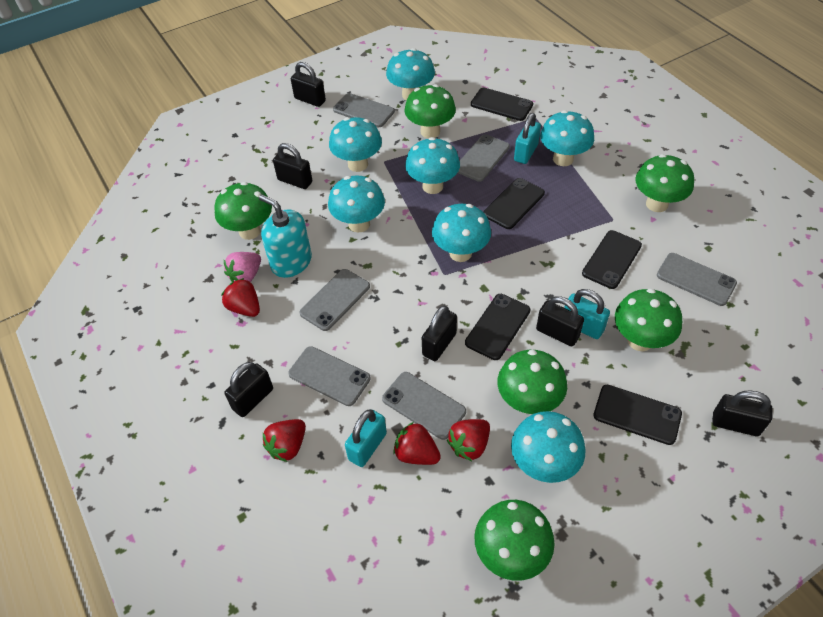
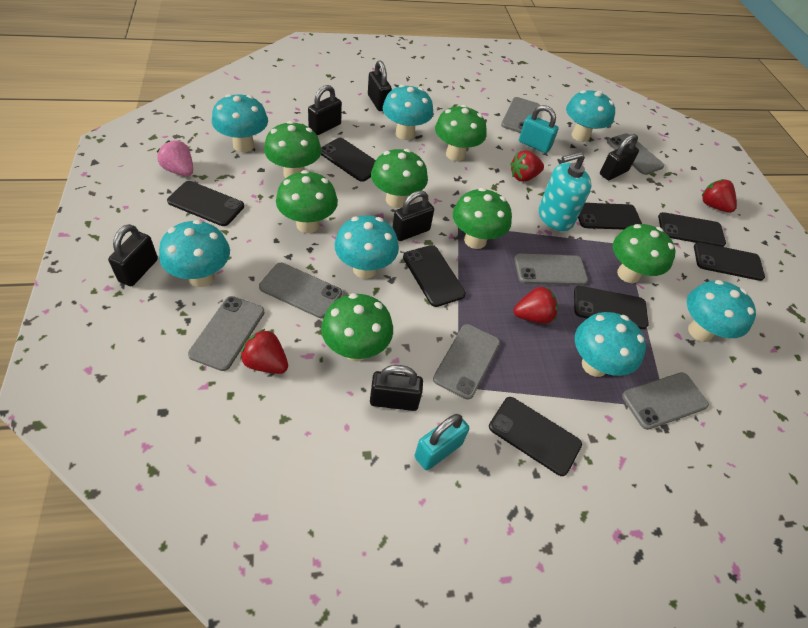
black phone: [465,294,530,360] [471,88,533,121] [483,178,545,229] [582,230,642,289] [593,385,682,445] = 5 -> [167,181,244,226] [321,138,376,182] [403,245,466,307] [489,397,582,476] [574,286,649,329] [578,203,642,230] [658,212,726,247] [694,242,765,281] = 8
green mushroom: [214,182,272,240] [404,84,456,138] [474,500,555,581] [498,350,567,414] [615,288,682,351] [635,154,694,212] = 6 -> [264,121,322,178] [276,170,338,233] [321,293,393,361] [371,149,428,208] [435,105,487,161] [453,188,512,249] [613,224,676,283] = 7
grey phone: [288,346,371,406] [299,269,370,331] [333,93,395,127] [382,372,466,440] [458,134,510,182] [657,253,737,306] = 6 -> [188,296,265,371] [259,263,342,318] [433,324,500,400] [501,97,540,133] [514,254,588,285] [607,133,664,175] [622,372,709,430] = 7
turquoise padlock: [345,409,387,467] [514,113,541,164] [564,289,610,339] = 3 -> [415,414,469,470] [519,105,559,153] = 2

